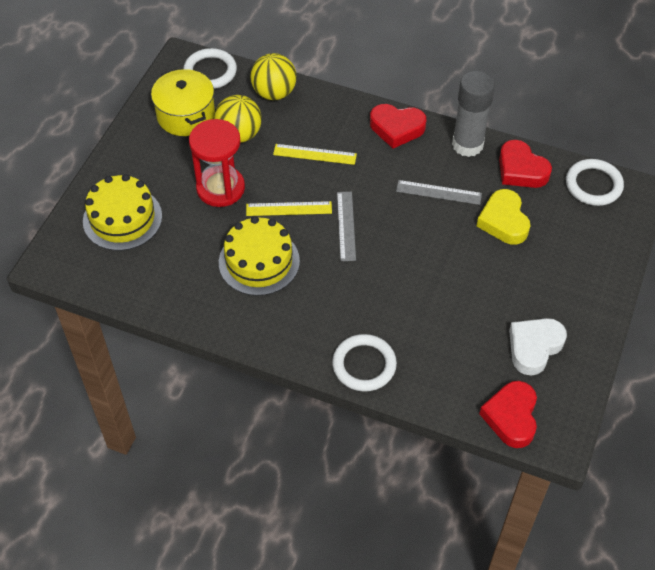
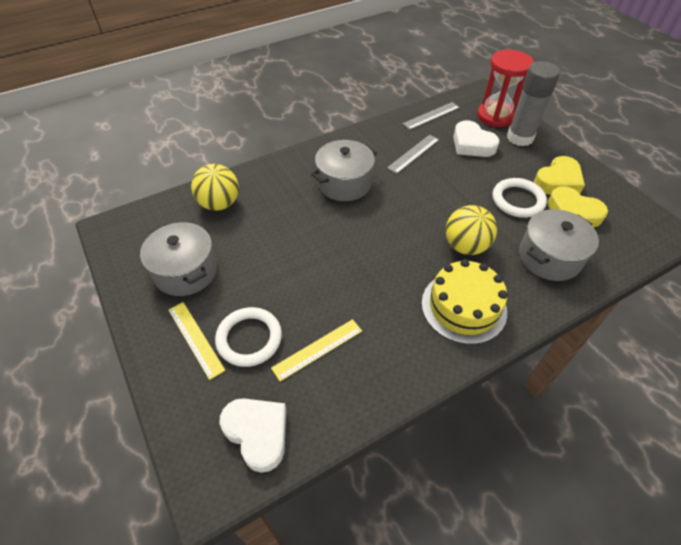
grey pot: none = 0 -> [140,222,217,296] [311,140,377,201] [519,209,599,281] = 3
red heart: [370,104,426,149] [479,381,537,448] [499,140,552,188] = 3 -> none = 0
white heart: [509,318,567,375] = 1 -> [220,398,287,473] [453,120,499,157] = 2
white ring: [184,48,237,89] [332,334,397,392] [566,159,624,206] = 3 -> [215,307,282,367] [492,178,547,218] = 2
yellow cake: [83,174,162,251] [219,216,300,296] = 2 -> [422,259,508,344] = 1
yellow heart: [477,189,530,245] = 1 -> [534,156,585,195] [547,186,608,228] = 2
yellow pot: [151,69,215,136] = 1 -> none = 0

